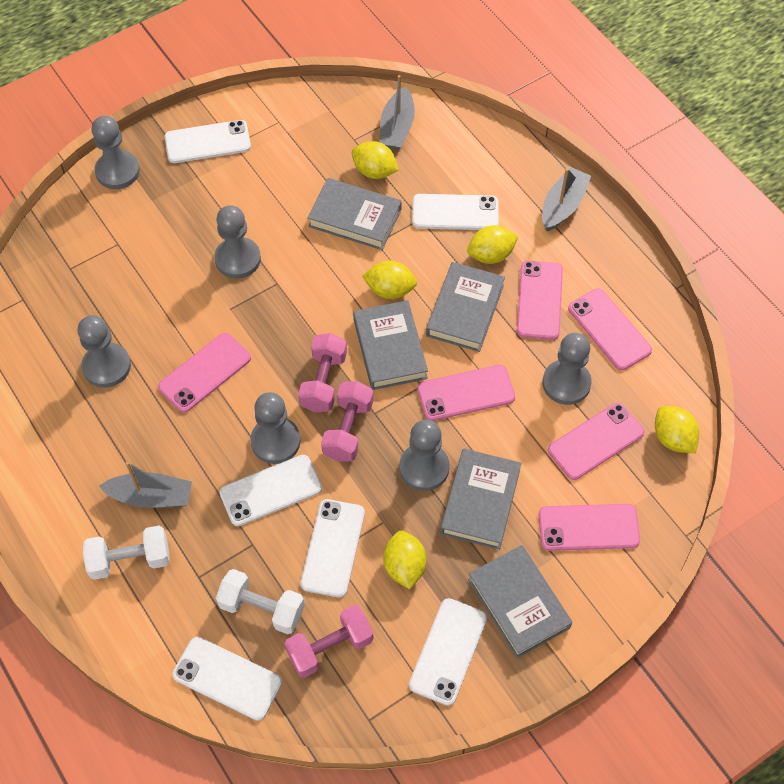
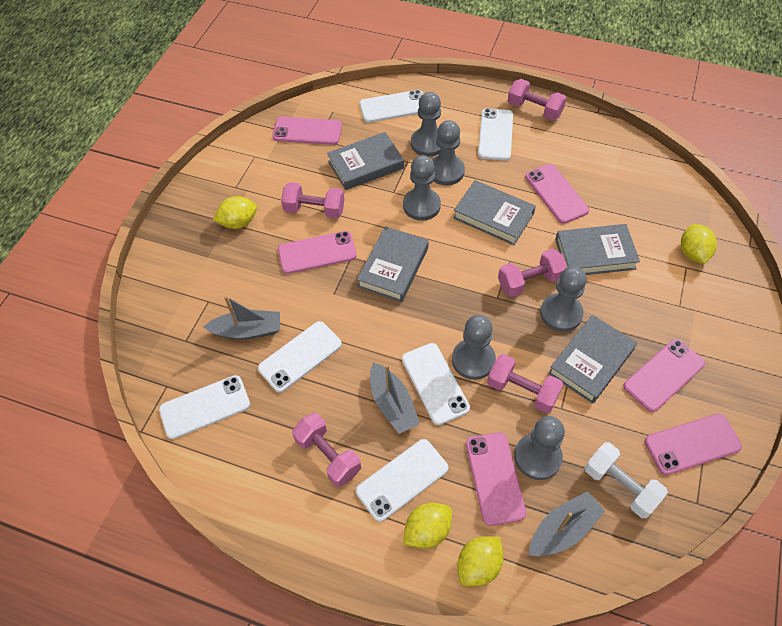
pink dumbbell: [285,605,373,678] [298,333,347,413] [321,381,373,462] = 3 -> [281,182,344,219] [292,413,361,487] [487,354,564,413] [498,249,567,297] [508,79,566,121] = 5
white dumbbell: [83,526,170,580] [216,569,305,634] = 2 -> [585,442,668,518] = 1
yellow lemon: [352,141,399,179] [362,261,417,299] [383,531,427,589] [467,225,518,264] [655,406,699,453] = 5 -> [213,196,257,229] [403,503,452,548] [458,536,504,586] [681,224,717,264] = 4

